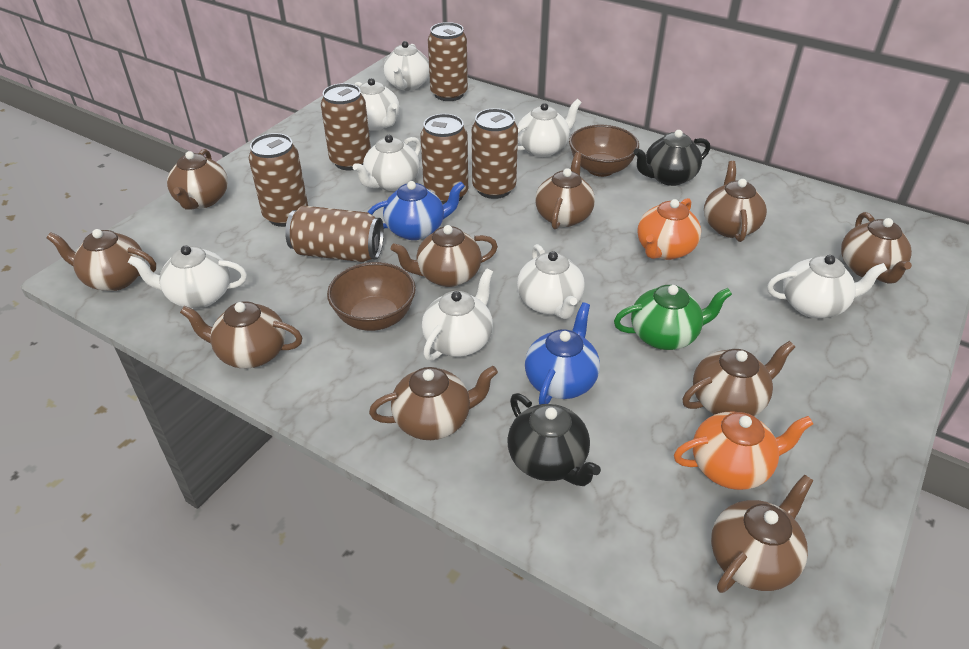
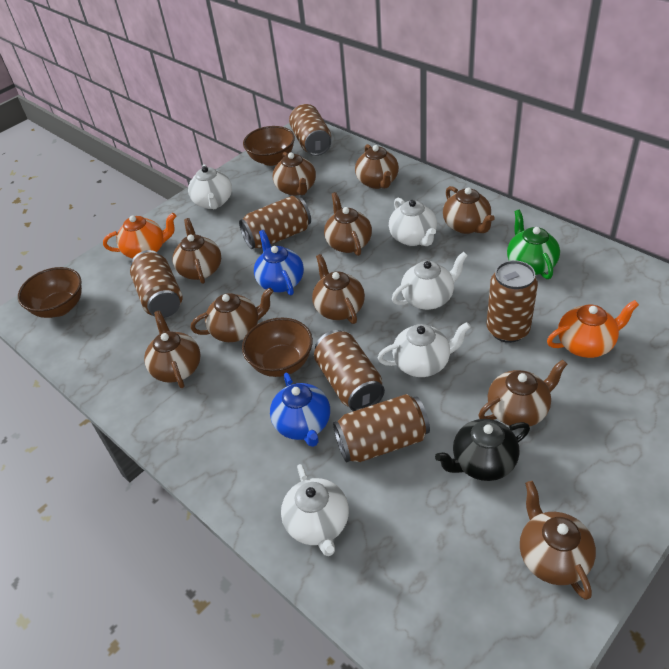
black teapot: [507,393,601,486] [634,130,710,186] = 2 -> [435,419,530,481] = 1
brown bowl: [327,262,416,331] [569,125,639,177] = 2 -> [18,267,82,318] [242,318,313,377] [243,126,295,166] = 3
white teapot: [128,245,247,309] [353,135,421,191] [354,78,399,131] [383,41,429,91] [422,268,493,361] [517,99,582,157] [517,244,585,319] [767,255,887,318] = 8 -> [188,164,232,210] [281,464,349,556] [378,322,471,377] [389,198,437,246] [392,252,468,310] = 5

